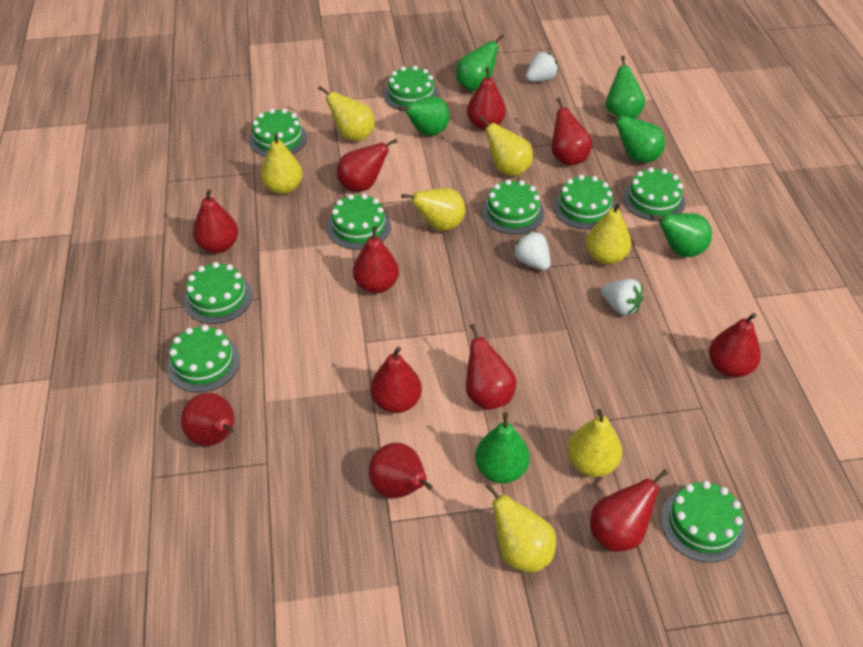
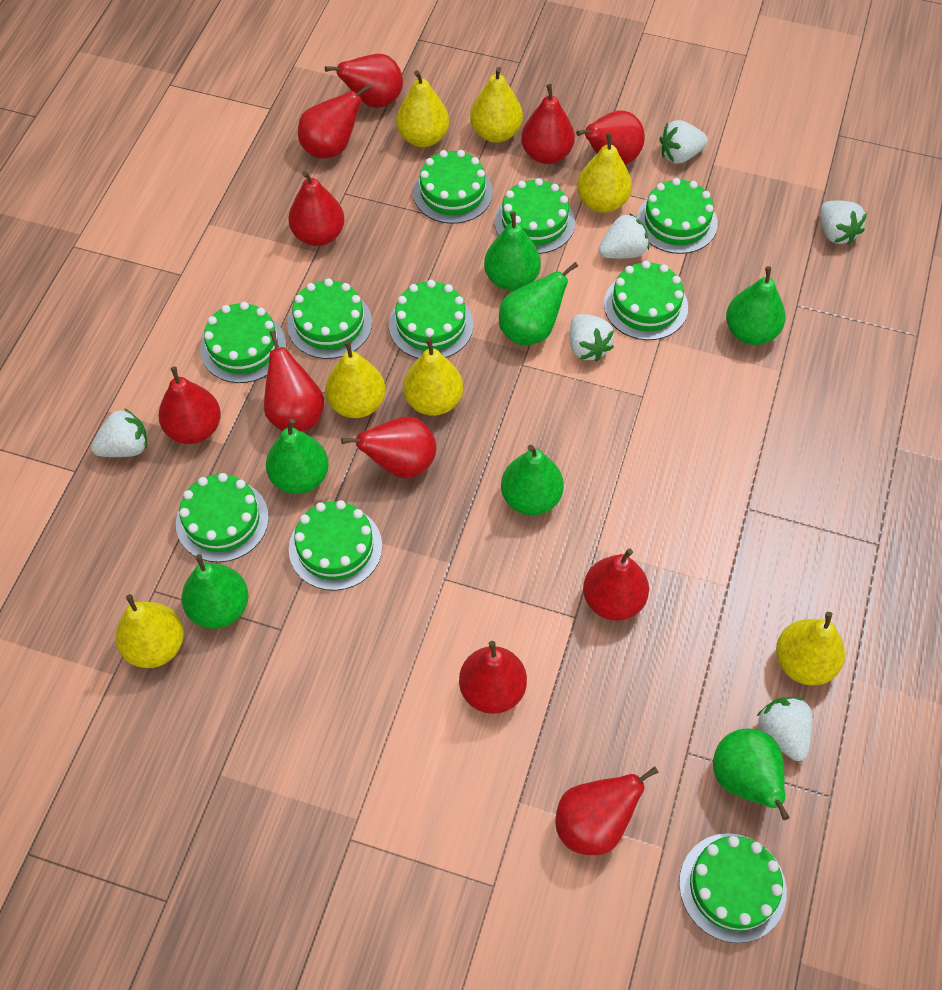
green cake: [167,325,240,392] [183,262,252,324] [249,109,307,157] [327,193,391,249] [384,66,439,111] [481,179,544,234] [553,175,615,229] [623,167,685,221] [661,481,745,563] = 9 -> [176,473,269,562] [200,302,286,383] [287,278,372,359] [289,500,382,591] [389,280,473,359] [413,150,493,224] [494,178,575,254] [604,261,688,340] [637,178,718,254] [679,833,787,943] = 10
green pear: [398,96,450,136] [456,34,504,91] [475,413,530,483] [606,56,645,120] [608,111,665,163] [651,213,712,257] = 6 -> [181,554,248,629] [266,419,329,494] [484,211,541,291] [499,262,578,345] [501,445,564,515] [713,729,790,820] [726,266,785,345] = 7
white strawberry: [513,231,550,270] [526,52,558,82] [601,279,644,315] = 3 -> [91,408,147,457] [569,314,615,361] [598,213,649,259] [659,120,708,164] [757,697,813,761] [820,201,867,245] = 6

